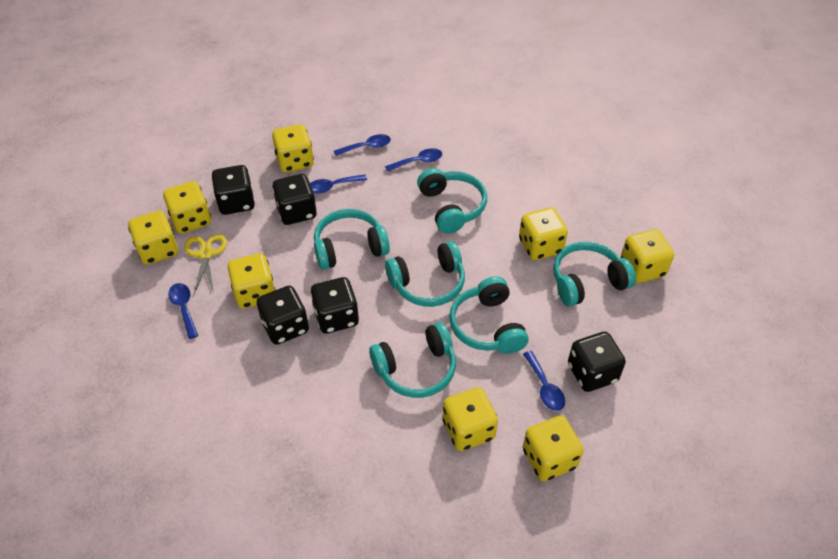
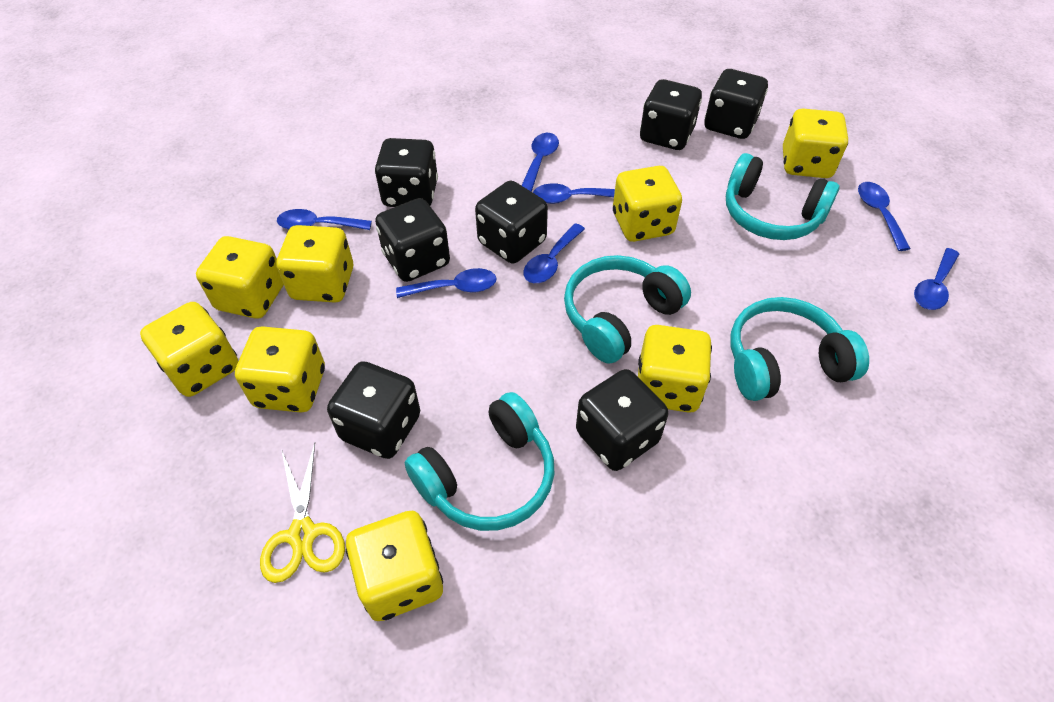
black dice: [211,165,255,215] [257,286,309,345] [272,174,317,225] [311,277,359,334] [568,332,626,392] = 5 -> [327,361,420,459] [375,138,438,207] [375,198,450,282] [475,180,548,264] [576,369,668,471] [640,79,702,150] [704,69,768,139] = 7
blue spoon: [168,283,198,339] [310,174,367,194] [334,134,391,156] [385,148,442,172] [523,351,565,411] = 5 -> [277,209,372,230] [396,268,496,298] [521,133,559,192] [523,223,585,283] [533,183,615,204] [858,182,910,251] [914,248,959,310] = 7
turquoise headphones: [314,209,390,270] [369,322,456,398] [385,241,465,307] [417,168,487,234] [449,276,529,354] [553,241,636,307] = 6 -> [404,392,555,531] [564,255,691,364] [726,153,839,240] [730,297,869,401] = 4

